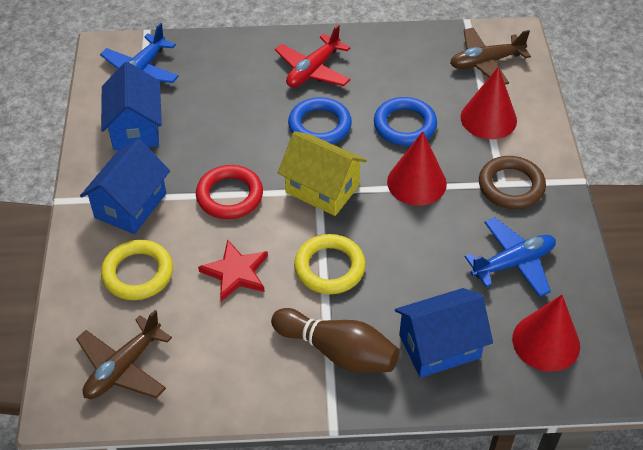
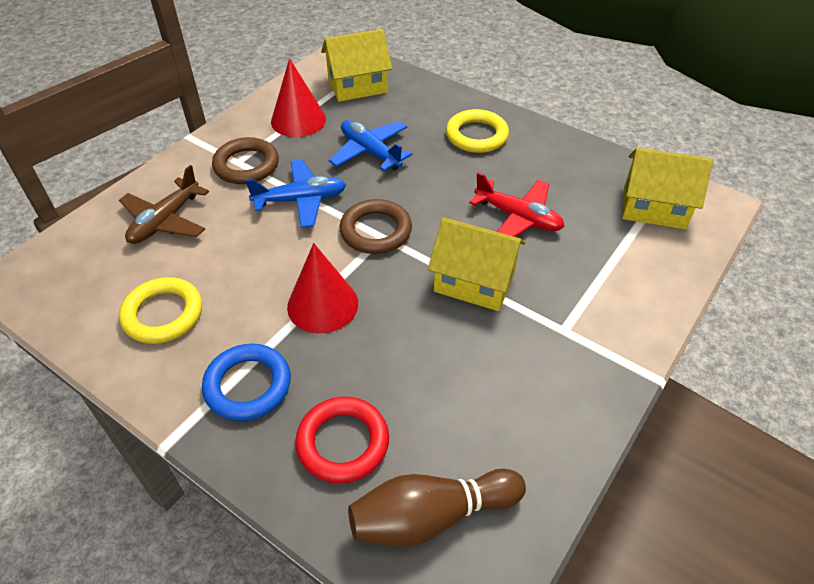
blue house: [80,139,170,234] [101,62,162,150] [395,288,493,378] = 3 -> none = 0
blue ring: [288,97,352,144] [374,97,437,146] = 2 -> [202,343,291,421] = 1
brown plane: [76,310,172,399] [450,28,531,85] = 2 -> [119,165,209,244] = 1
brown ring: [479,156,546,209] = 1 -> [212,137,279,184] [339,199,412,254] = 2
red cone: [387,131,447,206] [461,66,517,139] [512,295,580,372] = 3 -> [271,58,326,137] [287,243,358,334] = 2
red star: [198,239,268,302] = 1 -> none = 0
yellow house: [278,131,367,216] = 1 -> [321,29,392,102] [428,217,526,311] [622,148,713,229] = 3

